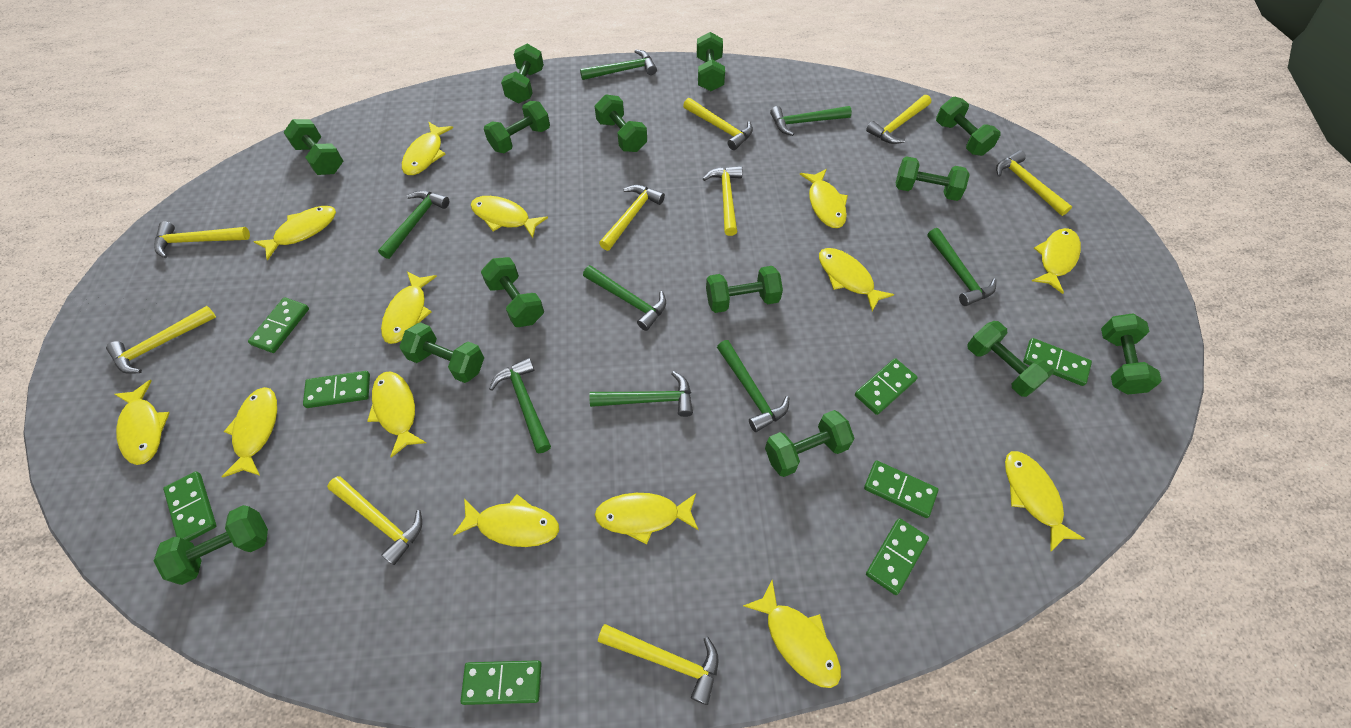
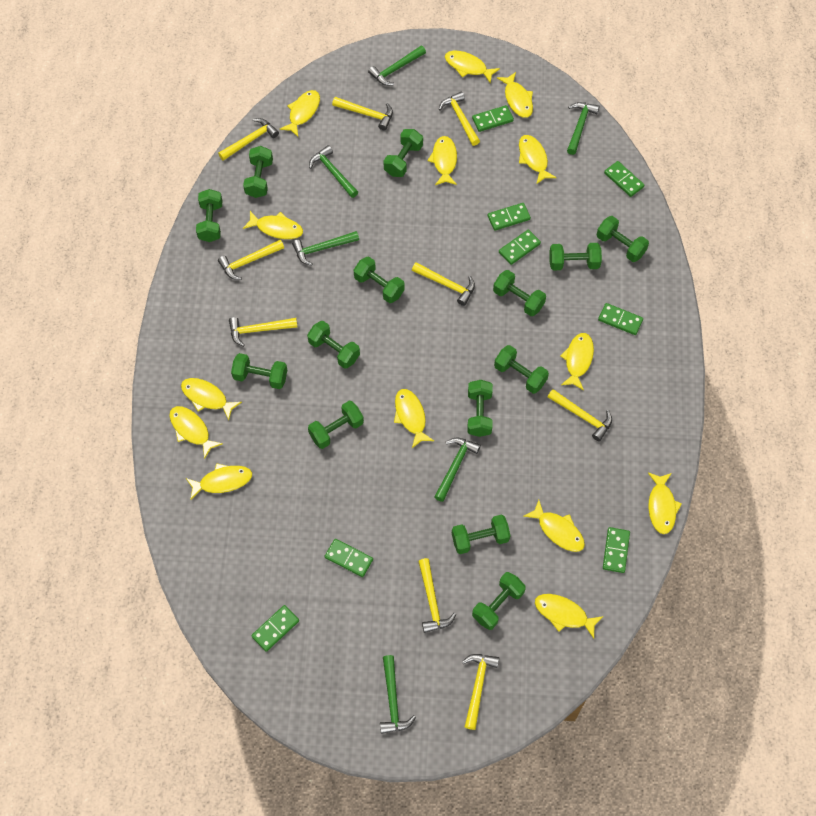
green hammer: [378,190,449,259] [489,358,551,453] [580,49,657,80] [583,265,666,331] [589,371,693,417] [717,340,789,432] [770,106,852,136] [927,228,996,306] = 8 -> [292,231,359,266] [309,145,358,198] [368,46,426,86] [380,655,416,734] [434,438,481,502] [567,102,600,155] = 6

